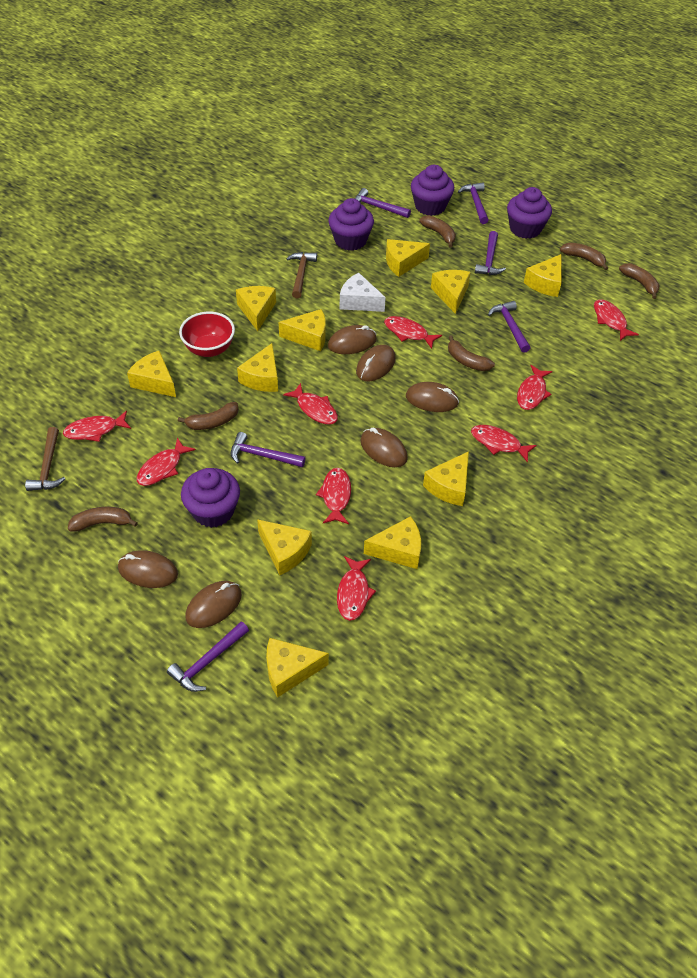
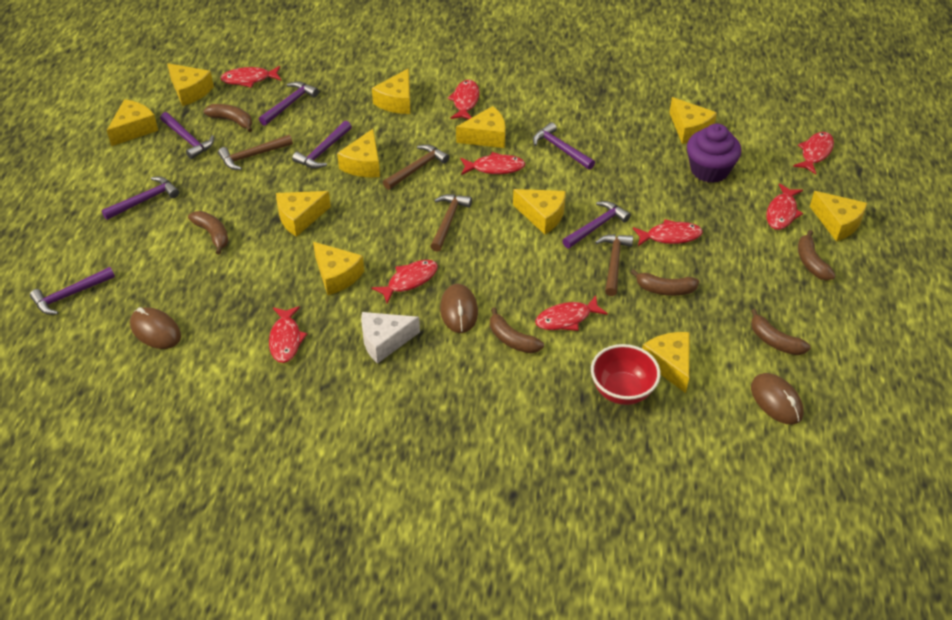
brown hammer: [25,427,65,491] [286,252,317,298] = 2 -> [218,135,293,170] [383,144,449,190] [430,194,472,252] [595,234,633,296] = 4
brown mouse: [118,550,178,588] [185,581,242,628] [328,325,377,354] [356,345,396,381] [360,428,408,467] [406,382,459,412] = 6 -> [130,307,181,349] [440,284,478,333] [751,373,803,424] = 3
purple cupcake: [181,468,240,528] [328,198,374,251] [411,165,454,216] [507,187,552,239] = 4 -> [687,123,741,183] = 1
purple hammer: [167,622,249,692] [231,432,305,467] [355,188,411,218] [458,183,489,224] [475,231,506,275] [488,301,530,353] = 6 -> [30,267,115,315] [102,176,179,220] [160,112,214,159] [259,82,319,126] [292,121,352,169] [533,122,595,170] [562,201,631,248] = 7

